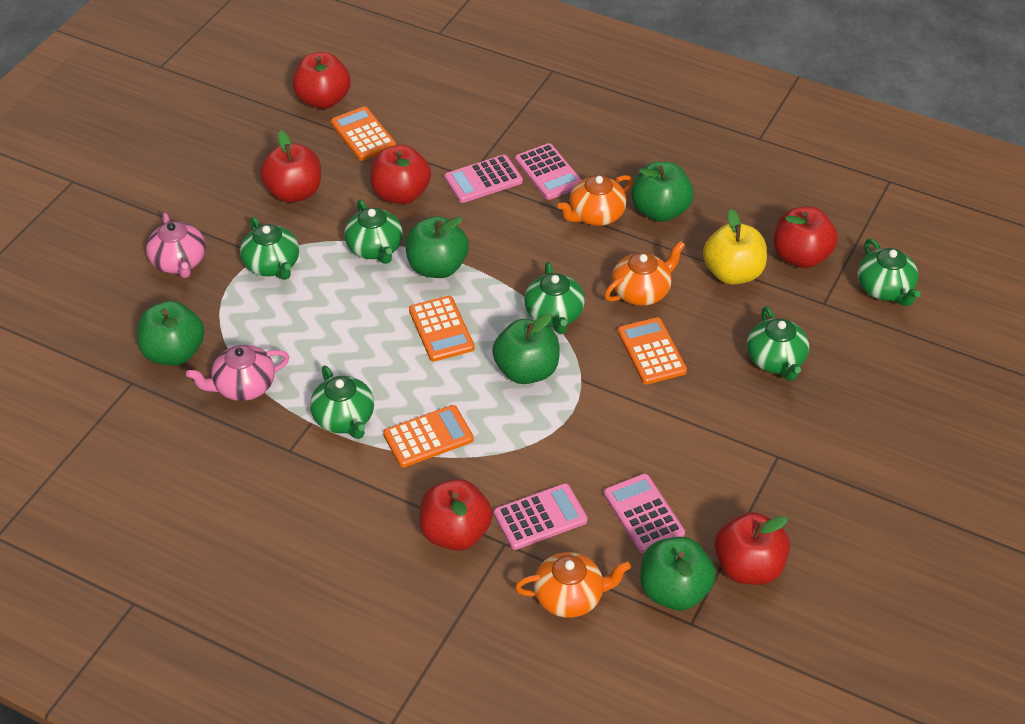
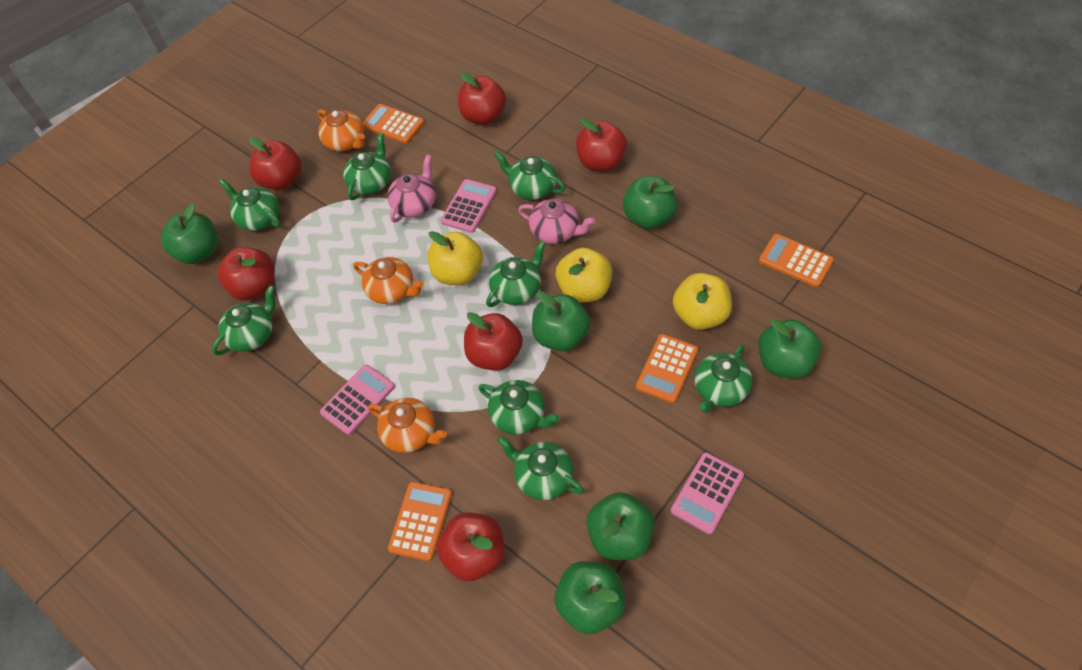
green apple: [137,301,205,365] [405,216,469,278] [492,313,559,384] [631,162,694,222] [640,537,716,610] = 5 -> [161,203,217,264] [532,291,590,352] [554,561,626,634] [586,492,655,560] [623,176,678,229] [758,319,822,379] = 6
green teapot: [240,217,299,280] [310,366,374,439] [344,199,403,264] [524,262,585,334] [747,306,809,381] [858,239,921,306] = 6 -> [212,285,276,355] [219,178,281,231] [343,133,391,200] [479,380,560,435] [486,241,546,307] [494,151,565,200] [497,436,584,500] [694,344,752,413] = 8
pink calculator: [444,155,523,203] [494,483,588,550] [515,143,582,200] [604,473,685,553] = 4 -> [320,365,395,435] [441,179,497,233] [671,452,744,534] = 3
yellow apple: [703,209,767,285] = 1 -> [428,231,483,285] [555,248,612,303] [673,273,732,330] = 3

